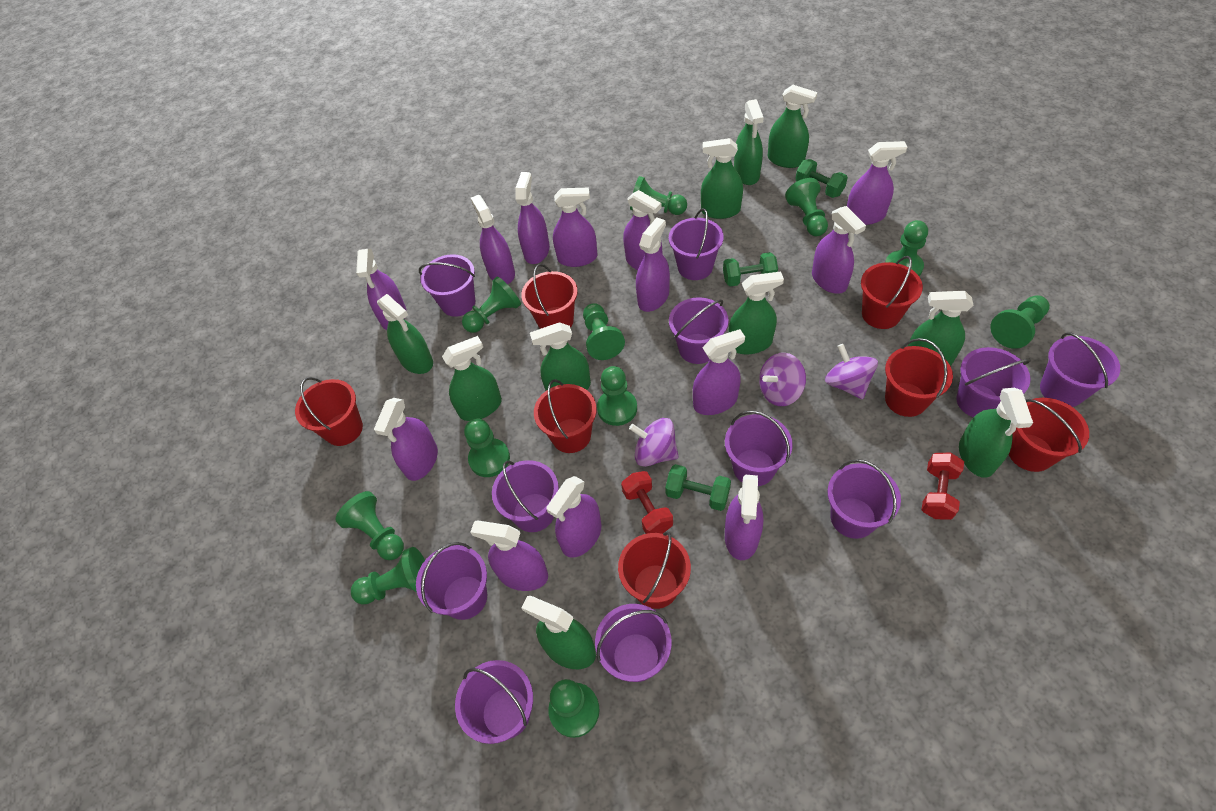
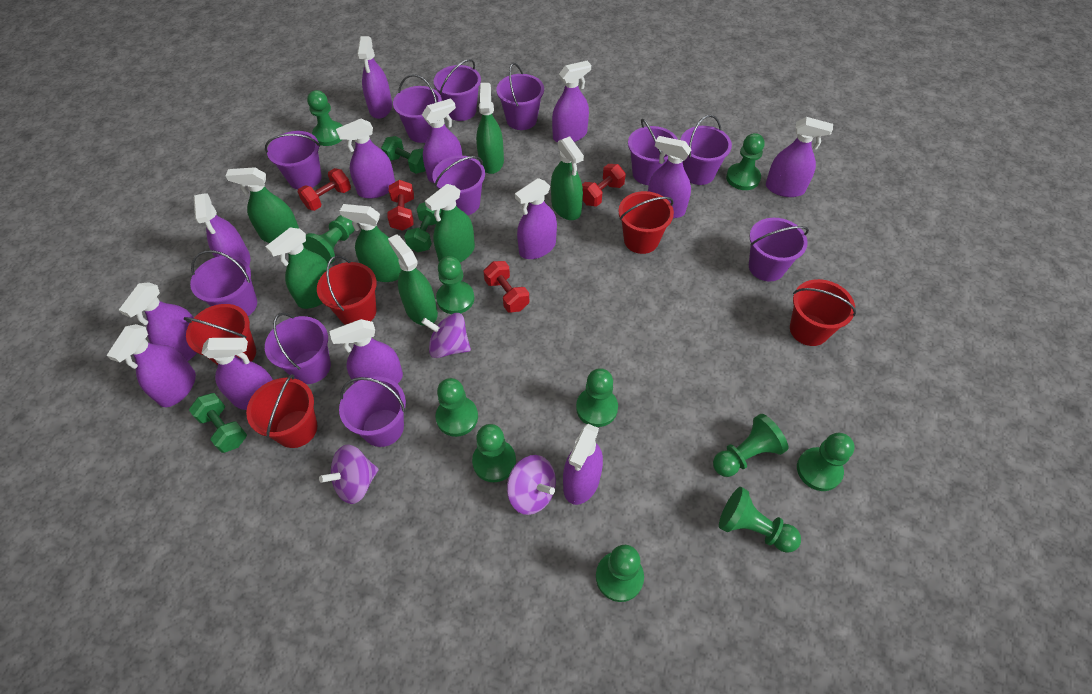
green spray bottle: [377,294,433,374] [442,336,502,421] [521,596,596,669] [530,322,591,391] [701,138,743,219] [728,272,784,355] [734,99,764,185] [768,85,818,168] [908,291,973,366] [959,388,1033,478] = 10 -> [226,167,299,243] [265,228,330,309] [340,204,402,282] [388,234,438,326] [425,184,475,262] [476,83,504,174] [551,136,584,220] = 7
red bucket: [295,377,363,446] [521,264,578,329] [534,379,597,453] [618,532,691,609] [861,256,923,329] [885,338,953,417] [1009,398,1089,472] = 7 -> [184,304,256,365] [246,374,317,448] [317,255,377,325] [618,191,674,254] [790,279,856,346] = 5
red dumbbell: [621,471,673,534] [921,452,964,520] = 2 -> [298,168,351,211] [387,180,414,231] [483,261,529,313] [582,164,626,207] = 4

